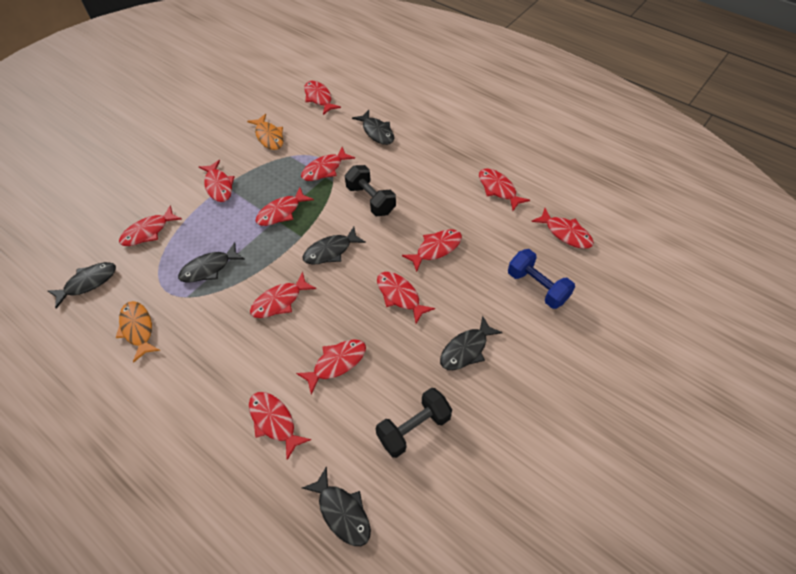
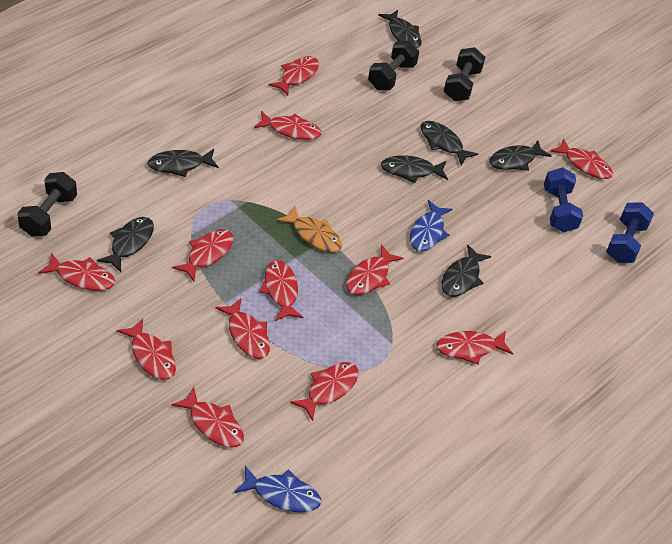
black dumbbell: [345,165,396,216] [376,388,452,458] = 2 -> [17,172,77,237] [368,41,419,90] [444,47,485,101] = 3
black fish: [48,262,116,309] [178,242,245,283] [302,227,366,265] [302,467,371,546] [352,110,394,145] [440,316,503,370] = 6 -> [97,217,154,272] [148,149,219,177] [378,10,421,48] [381,155,448,183] [421,121,478,165] [442,244,491,297] [489,140,552,171] = 7
blue dumbbell: [508,249,575,309] = 1 -> [544,167,583,232] [606,202,654,263] = 2
blue fish: none = 0 -> [234,466,321,512] [410,200,452,252] = 2
orange fish: [116,301,161,363] [247,114,283,150] = 2 -> [277,206,342,252] = 1

